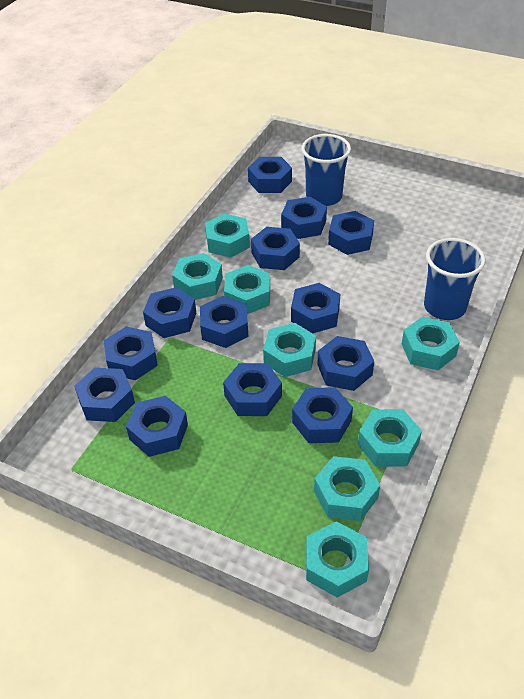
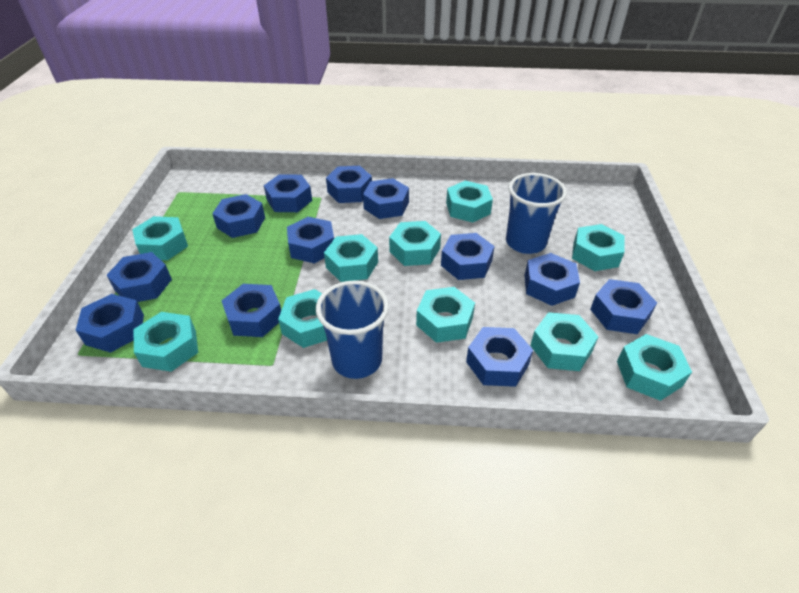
blue nut: [74,368,135,422] [104,327,158,380] [126,396,188,457] [143,287,196,338] [200,296,248,348] [223,363,282,416] [248,157,292,193] [251,227,300,270] [281,197,327,239] [291,283,340,333] [292,387,353,443] [317,336,374,391] [328,211,374,255] = 13 -> [75,294,144,353] [107,252,172,302] [212,194,265,238] [222,284,281,337] [264,174,312,212] [287,217,334,264] [326,166,372,203] [363,178,409,219] [441,233,495,280] [466,327,533,387] [524,253,580,306] [590,279,657,334] = 12
turquoise nut: [172,253,223,300] [205,213,250,258] [224,265,270,314] [263,323,316,377] [306,521,369,598] [314,456,380,521] [358,409,422,467] [402,317,460,370] = 8 -> [132,216,188,260] [134,312,198,372] [278,289,327,348] [324,234,378,282] [389,221,441,266] [416,287,475,343] [446,181,493,223] [530,312,599,371] [572,224,625,271] [617,334,692,401] = 10

